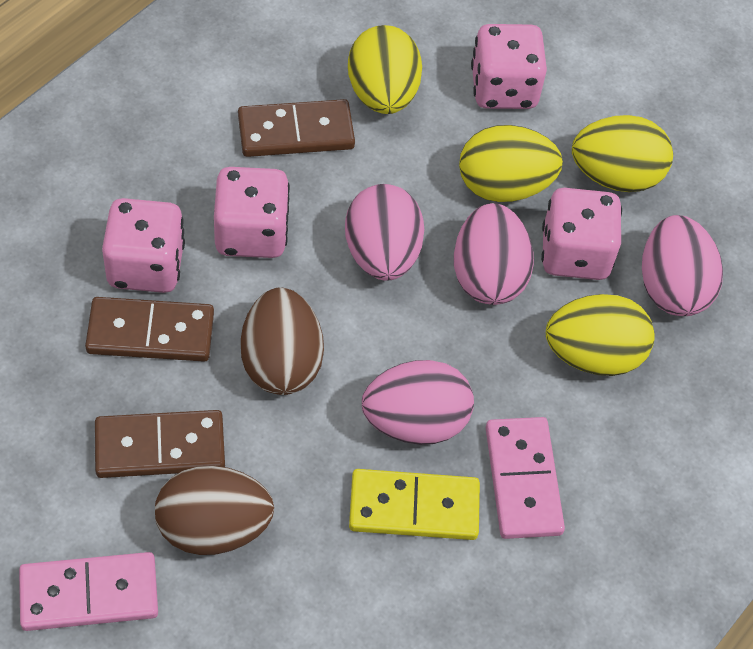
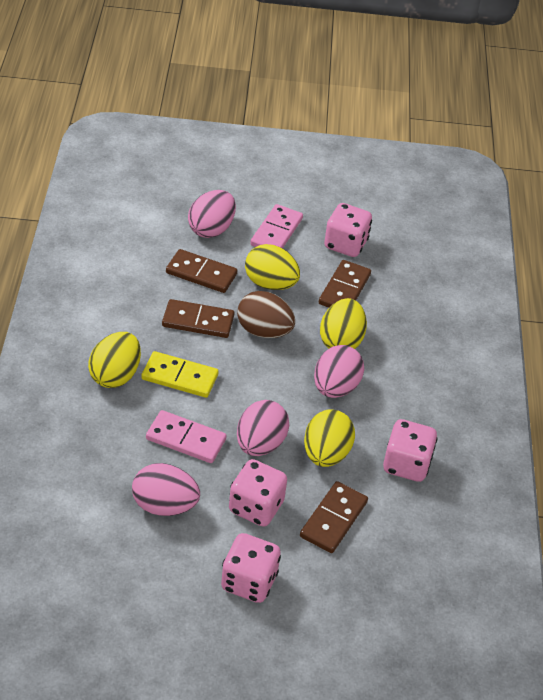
brown domino: [85,297,214,362] [95,410,225,478] [238,99,355,157] = 3 -> [162,299,234,338] [166,249,237,293] [300,481,368,553] [319,260,371,308] = 4
brown egg: [155,465,274,555] [241,287,324,395] = 2 -> [237,291,295,338] = 1

